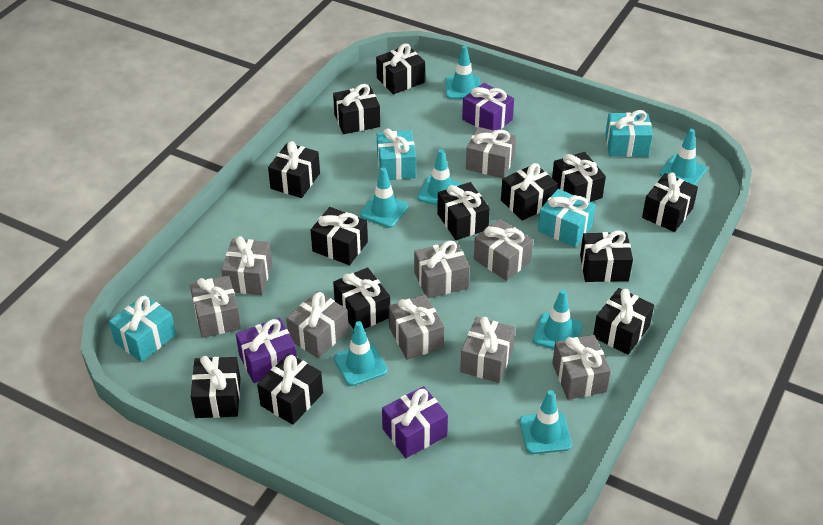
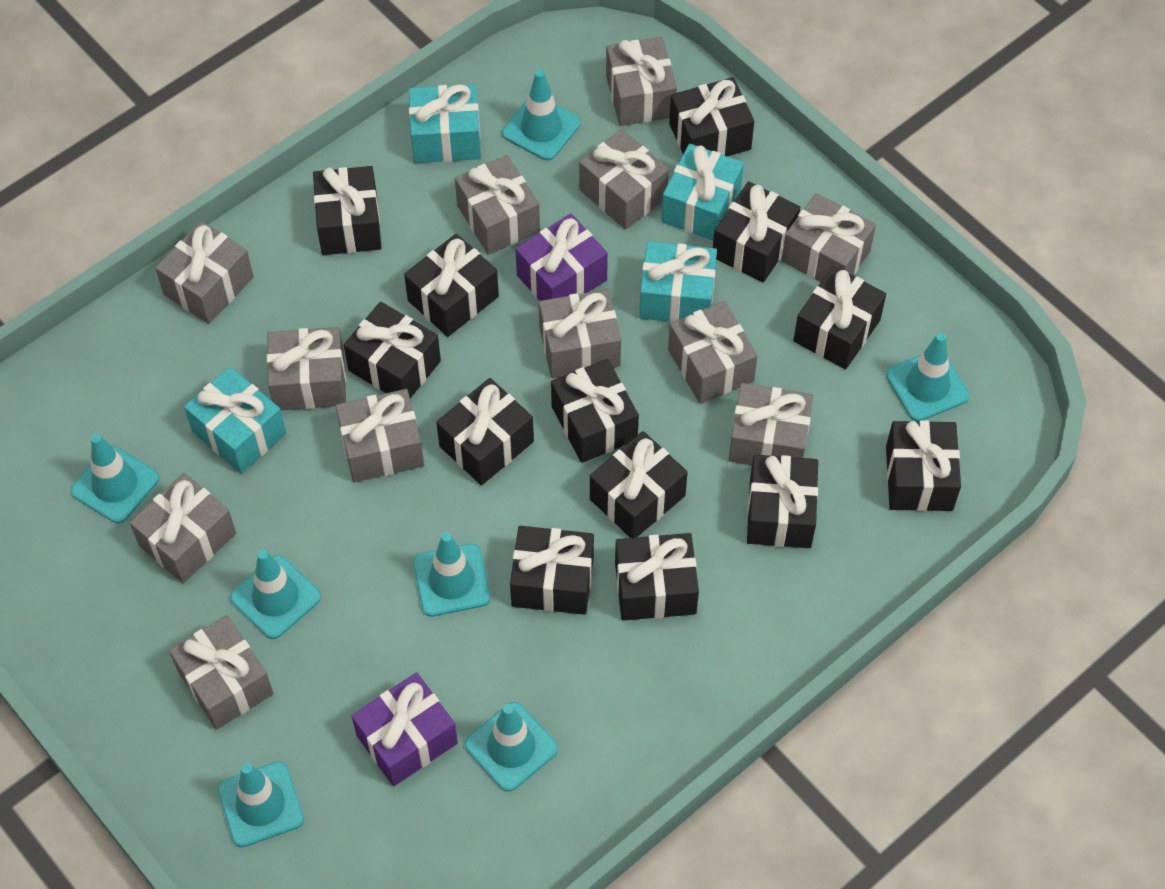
grey gift: [190,275,241,338] [221,236,272,295] [286,291,349,358] [389,294,444,360] [414,240,470,298] [460,317,515,383] [466,127,516,178] [474,219,533,281] [552,335,611,400] = 9 -> [130,473,236,583] [155,221,254,324] [169,615,273,729] [267,327,346,410] [336,389,424,482] [455,155,540,255] [539,289,621,378] [579,129,669,230] [606,37,677,126] [668,301,758,404] [728,383,813,465] [782,193,876,282] = 12
purple gift: [236,318,297,383] [382,386,448,458] [462,83,514,130] = 3 -> [352,672,458,786] [516,214,608,301] = 2

